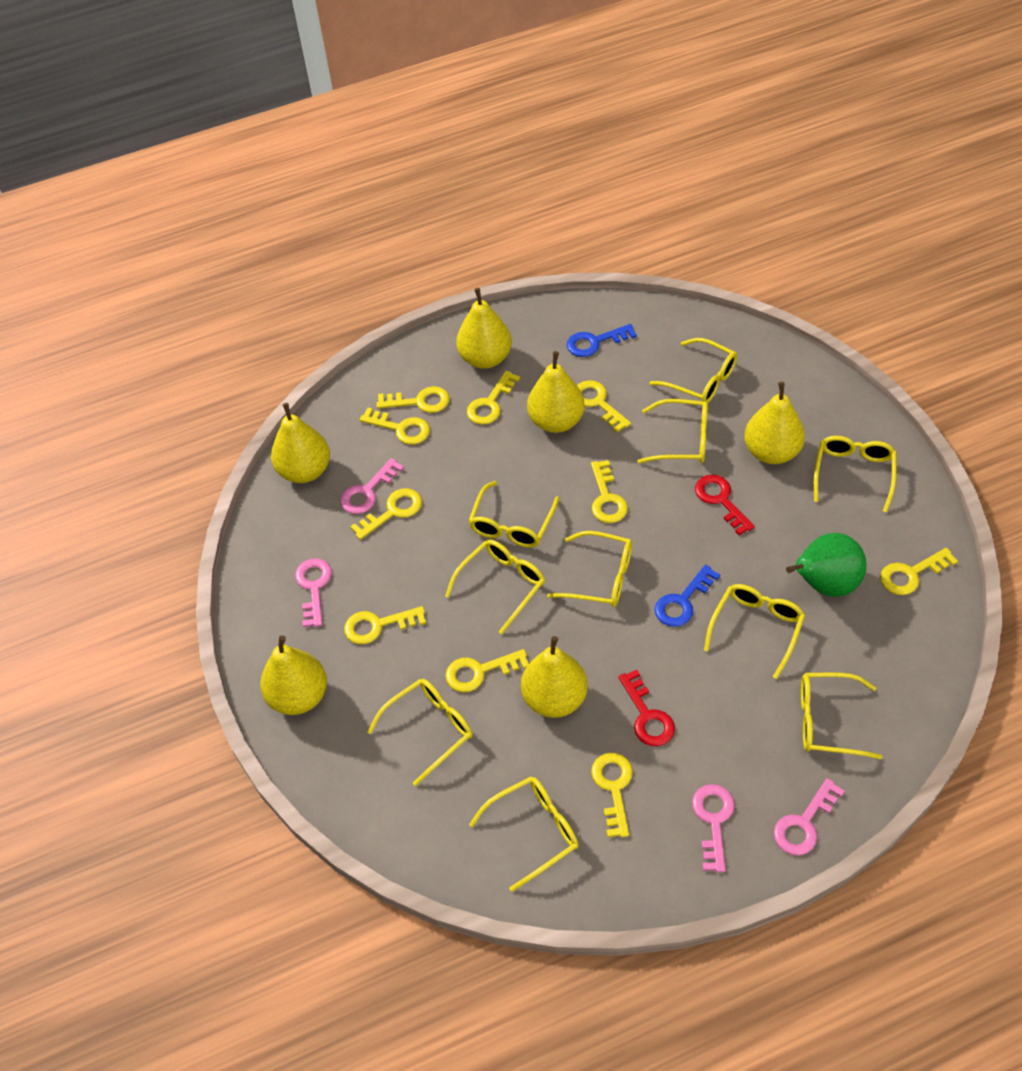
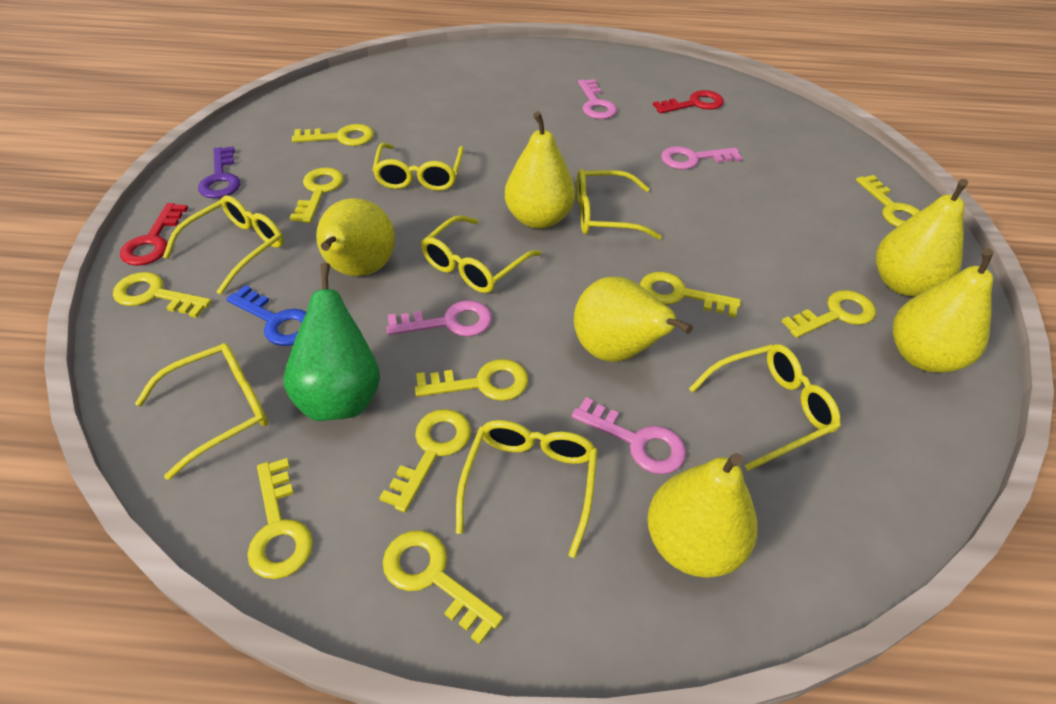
blue key: [567,324,637,357] [655,565,720,627] = 2 -> [226,285,306,346] = 1
purple key: none = 0 -> [198,146,240,198] = 1
yellow glasses: [368,679,473,786] [445,540,545,634] [469,481,559,547] [469,776,579,892] [547,531,632,607] [637,399,708,463] [649,338,737,403] [704,584,805,679] [801,673,882,759] [814,436,897,512] = 10 -> [135,343,268,480] [163,195,284,295] [372,143,464,191] [421,215,541,293] [456,420,598,558] [577,169,662,240] [689,344,841,471] = 7

